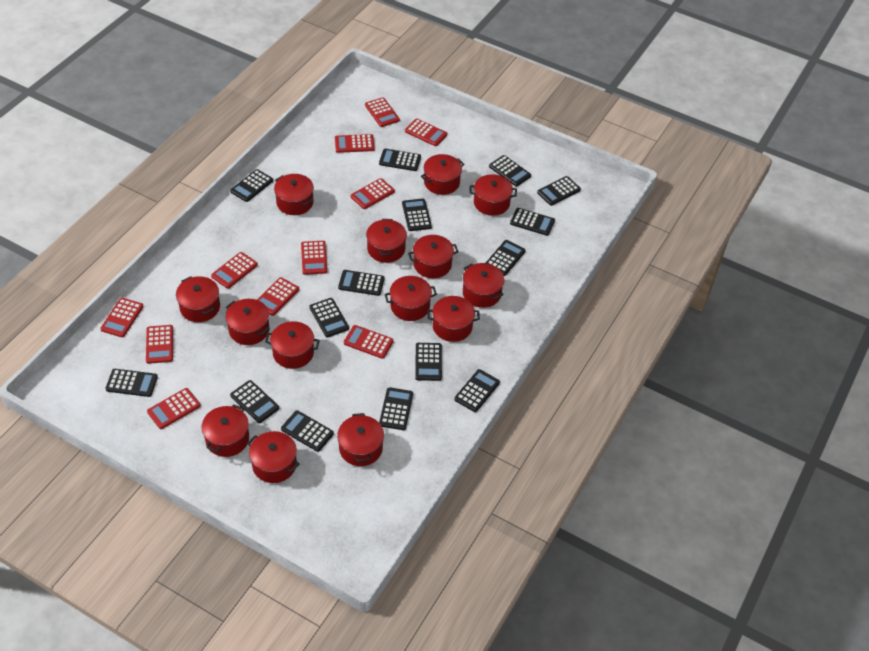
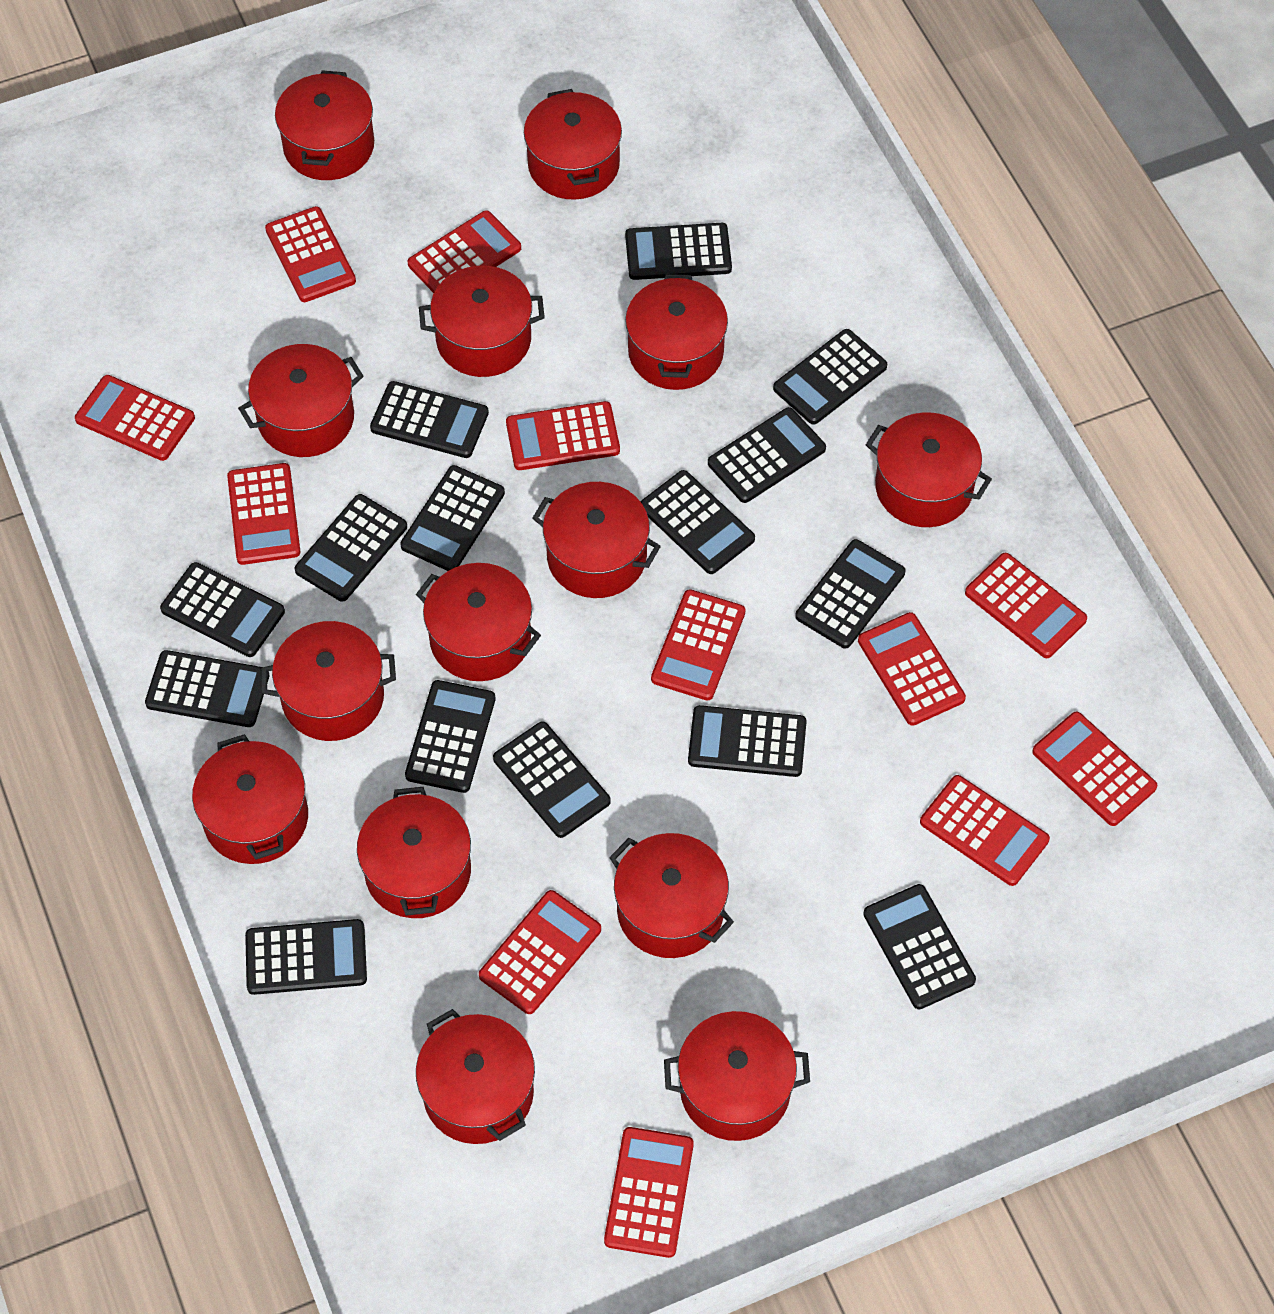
red calculator: [100,298,144,337] [146,325,173,364] [147,388,201,429] [211,252,258,289] [257,277,299,316] [301,241,327,275] [335,134,375,153] [344,325,394,359] [351,178,395,209] [365,97,400,127] [405,119,447,146] = 11 -> [75,375,195,461] [227,463,300,565] [265,206,356,302] [407,210,521,293] [479,890,601,1014] [506,401,620,470] [604,1127,694,1258] [651,589,745,701] [858,612,966,726] [920,775,1050,886] [965,553,1087,658] [1032,712,1157,826] = 12

